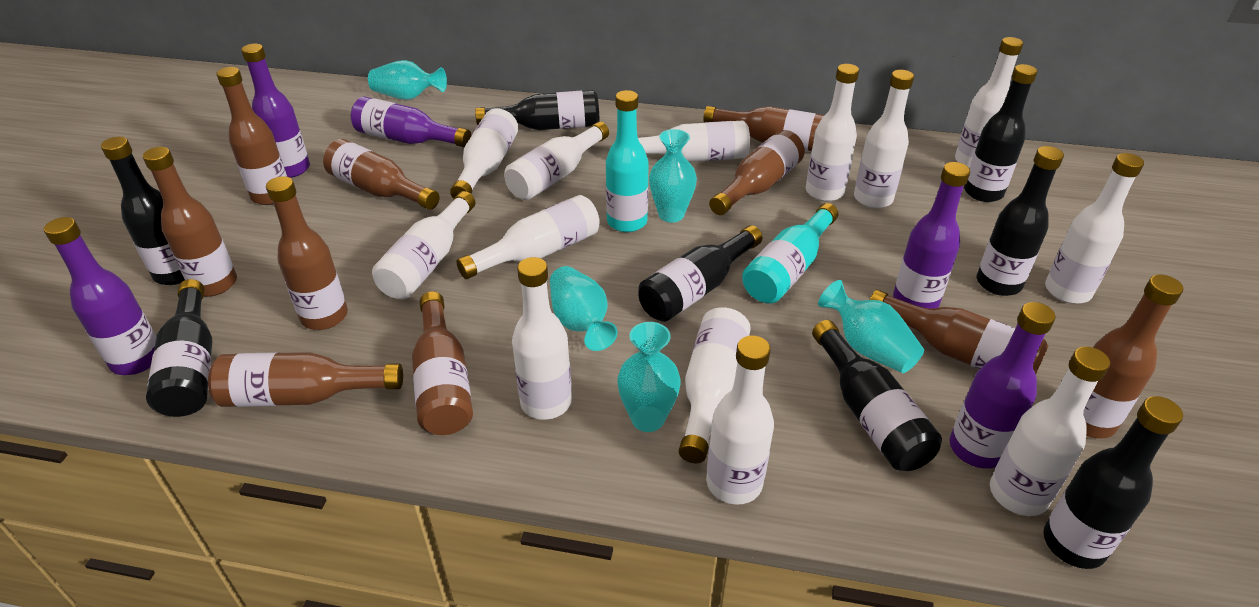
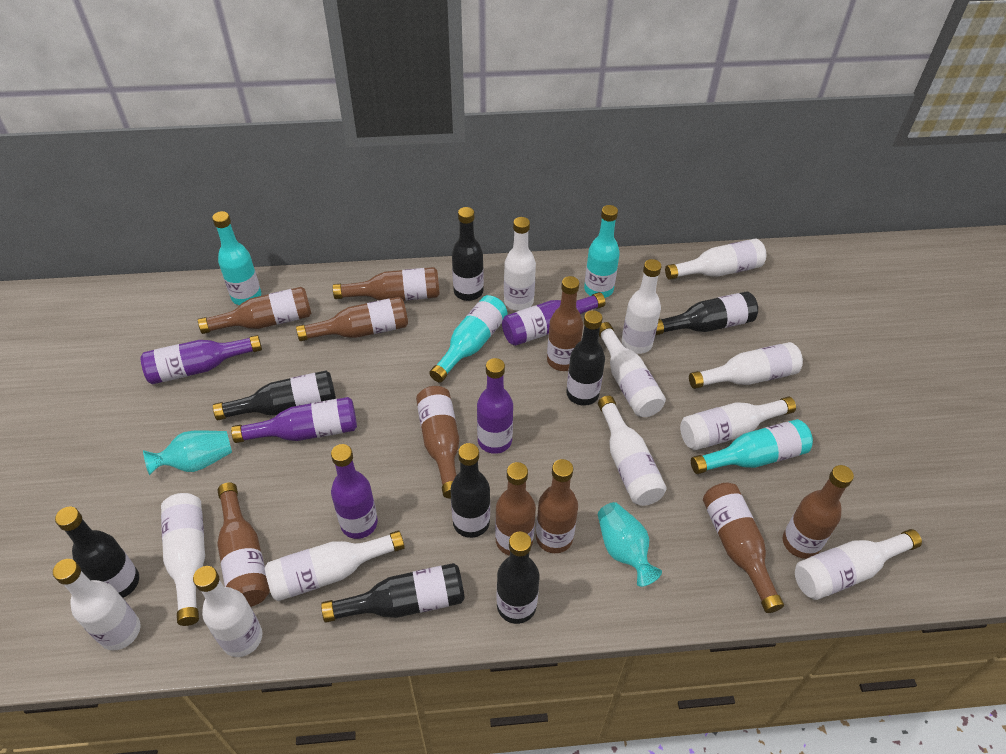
turquoise bottle: [606,90,649,232] [742,203,838,304] = 2 -> [212,211,261,305] [429,295,508,382] [584,205,620,298] [691,419,813,474] = 4
turquoise vase: [368,60,447,100] [550,266,618,351] [617,322,681,432] [649,129,697,222] [818,280,924,373] = 5 -> [143,430,232,475] [598,502,662,587] = 2
white bottle: [372,191,476,299] [450,108,518,198] [456,195,600,279] [504,122,609,200] [512,257,572,420] [638,120,750,162] [679,307,751,463] [706,335,774,505] [806,64,859,202] [854,70,914,208] [955,37,1023,168] [990,346,1110,516] [1045,153,1144,304] = 13 -> [53,559,141,651] [161,493,205,626] [193,566,262,657] [265,531,405,601] [504,217,536,311] [598,396,667,506] [599,322,666,417] [621,259,662,354] [665,238,766,280] [680,397,796,450] [689,342,803,389] [795,529,922,600] = 12

